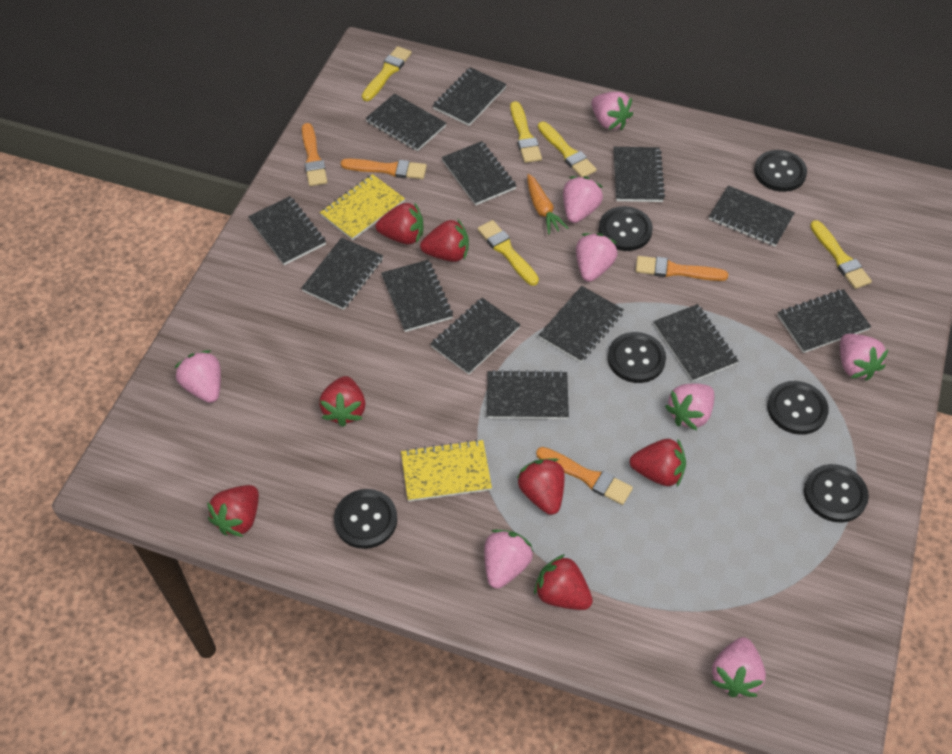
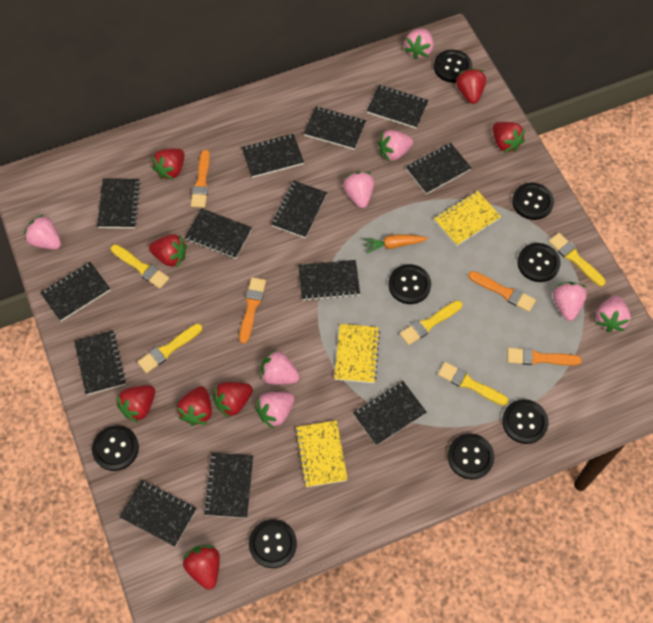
black button: [334,489,397,549] [599,206,653,251] [608,332,666,383] [754,150,807,192] [767,381,829,435] [804,464,869,523] = 6 -> [92,425,139,471] [249,519,297,568] [388,264,431,304] [434,50,472,83] [448,433,494,479] [502,399,548,444] [512,183,554,220] [517,243,560,282] = 8
red strawberry: [207,485,259,537] [319,376,365,427] [376,202,423,245] [420,218,469,262] [517,458,565,515] [534,554,593,610] [630,439,686,487] = 7 -> [117,385,155,423] [149,234,187,267] [152,148,184,180] [177,386,212,426] [183,545,220,590] [213,382,253,418] [456,68,486,104] [492,122,525,153] = 8
yellow notebook: [320,174,405,240] [401,439,492,502] = 2 -> [295,420,348,487] [334,324,380,383] [434,191,501,246] = 3

